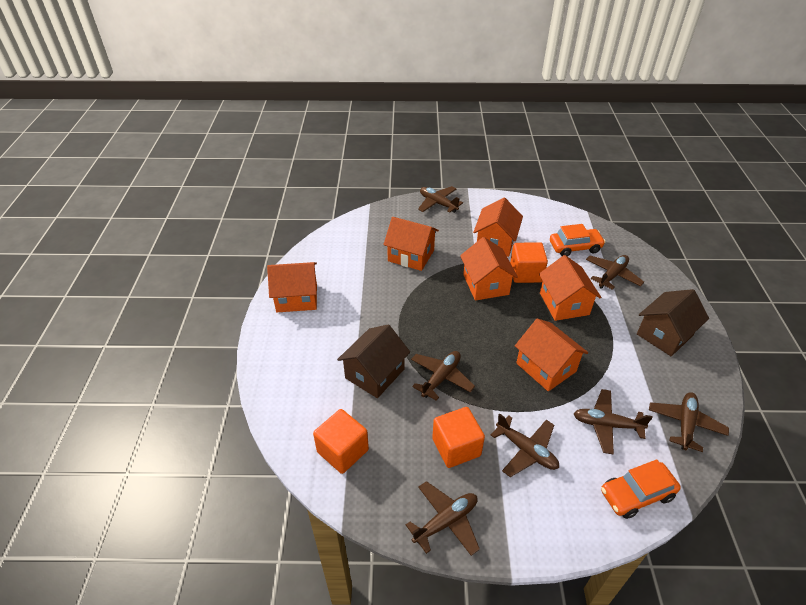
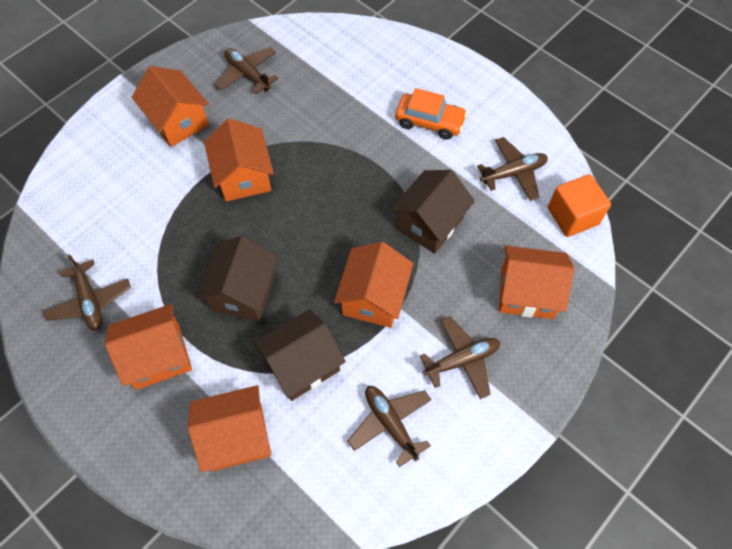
brown house: [337,324,410,398] [637,289,709,356] = 2 -> [196,236,278,321] [253,309,346,401] [390,170,475,253] = 3
brown plane: [406,481,480,556] [411,351,475,401] [418,186,463,213] [491,413,559,477] [574,389,653,455] [586,255,644,290] [649,392,729,452] = 7 -> [43,254,131,331] [215,47,279,94] [348,386,431,467] [420,317,500,399] [477,137,548,201] = 5
orange car: [550,224,606,256] [601,459,681,519] = 2 -> [395,88,467,140] = 1
orange cube: [313,409,369,474] [432,407,485,468] [510,242,548,283] = 3 -> [548,174,611,237] = 1

